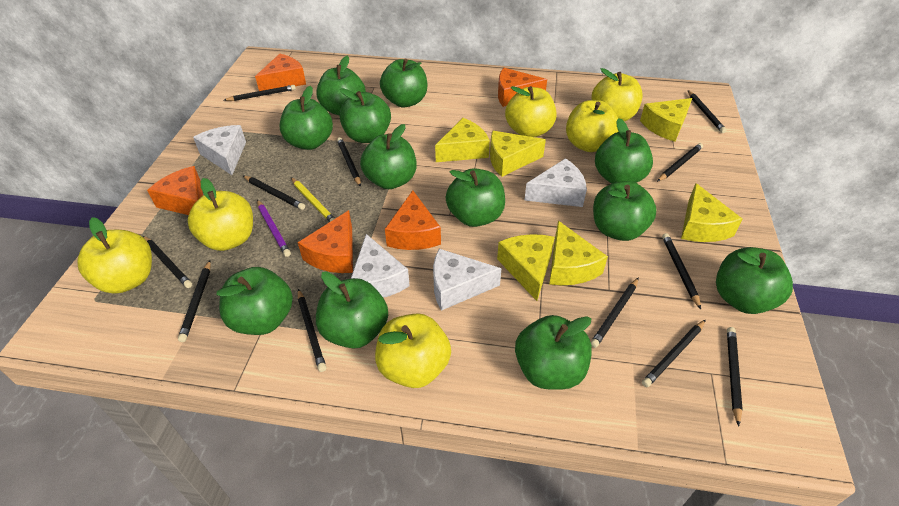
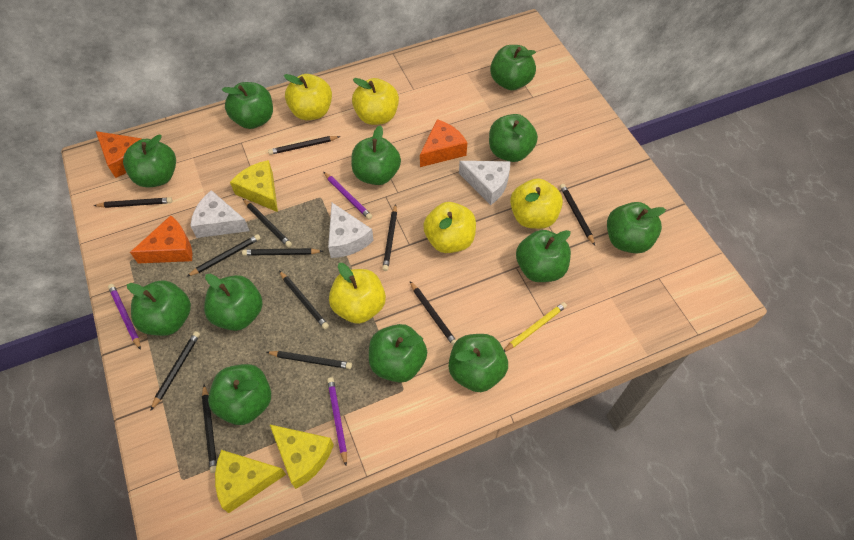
orange cheese: [147,166,203,215] [255,54,306,91] [298,210,353,273] [385,190,441,250] [498,68,547,107] = 5 -> [96,131,142,178] [130,215,192,263] [420,119,467,167] = 3
purple pencil: [257,200,291,257] = 1 -> [108,284,141,350] [323,172,372,220] [327,377,347,466] = 3
white cheese: [193,125,246,175] [351,234,410,298] [433,249,502,311] [524,158,587,207] = 4 -> [190,190,250,238] [328,203,374,258] [459,161,510,205] = 3
yellow apple: [77,217,152,294] [188,178,253,251] [375,313,451,388] [505,86,557,137] [566,100,619,152] [592,68,643,121] = 6 -> [284,74,332,120] [329,263,386,324] [352,78,399,125] [423,202,476,253] [510,178,563,229] = 5
yellow cheese: [435,118,490,162] [490,131,546,177] [497,234,555,301] [549,221,608,285] [640,98,692,142] [681,183,742,242] = 6 -> [215,450,286,513] [230,160,278,212] [269,424,334,489] = 3

